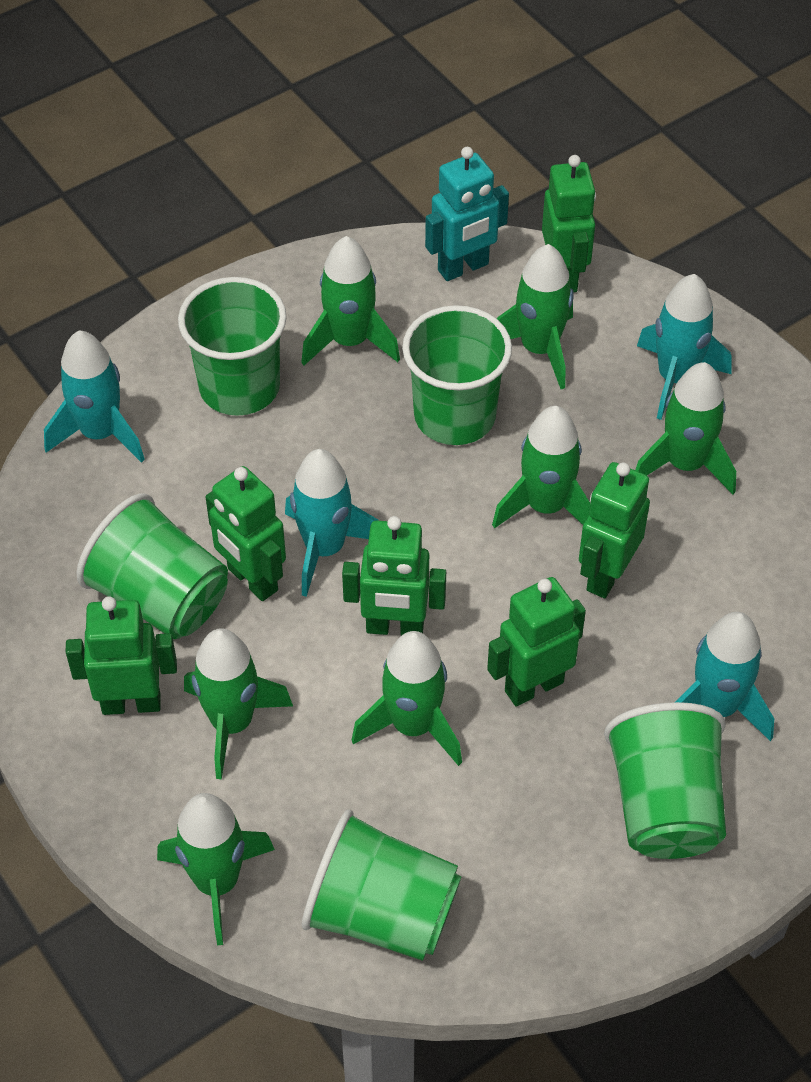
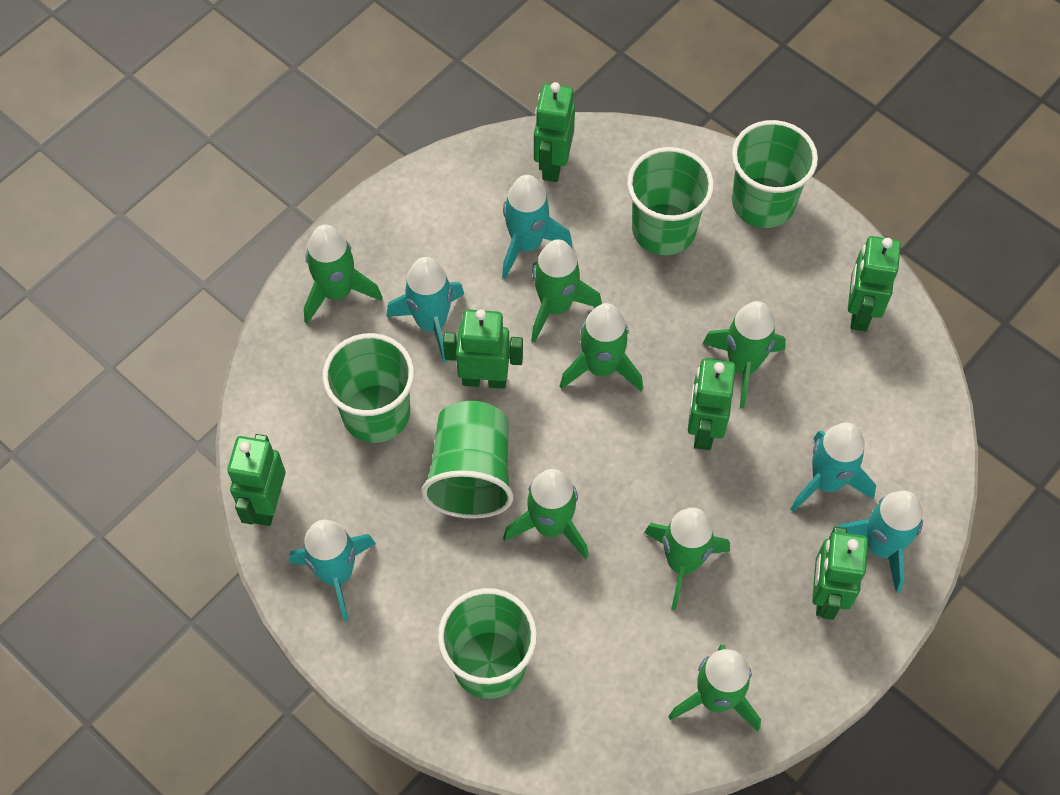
turquoise robot: [425,147,509,281] = 1 -> none = 0
turquoise rocket: [44,330,145,463] [285,449,379,597] [637,274,732,420] [675,612,774,741] = 4 -> [289,520,376,622] [386,257,464,363] [502,175,572,279] [791,423,876,512] [838,491,923,593] = 5

